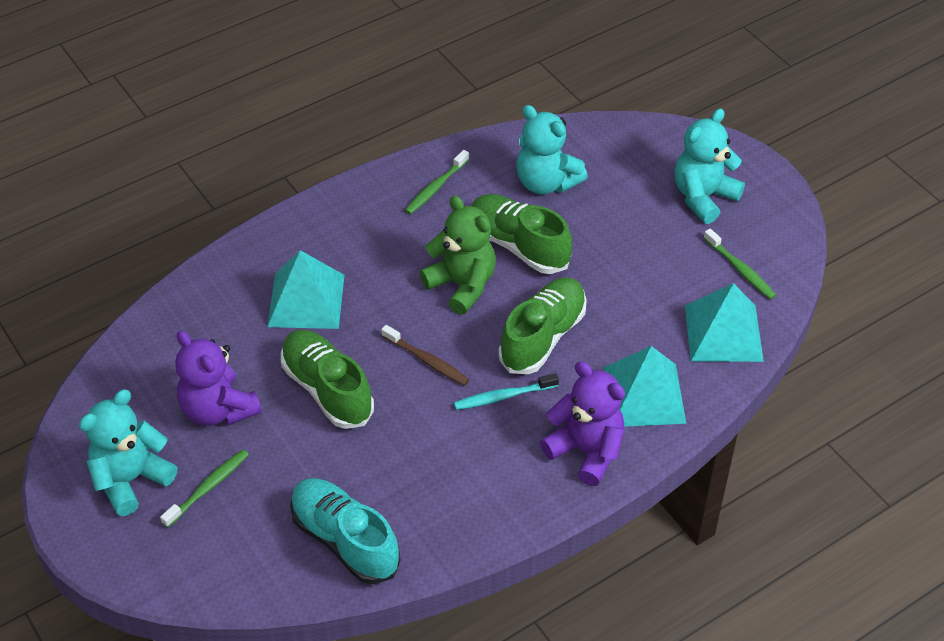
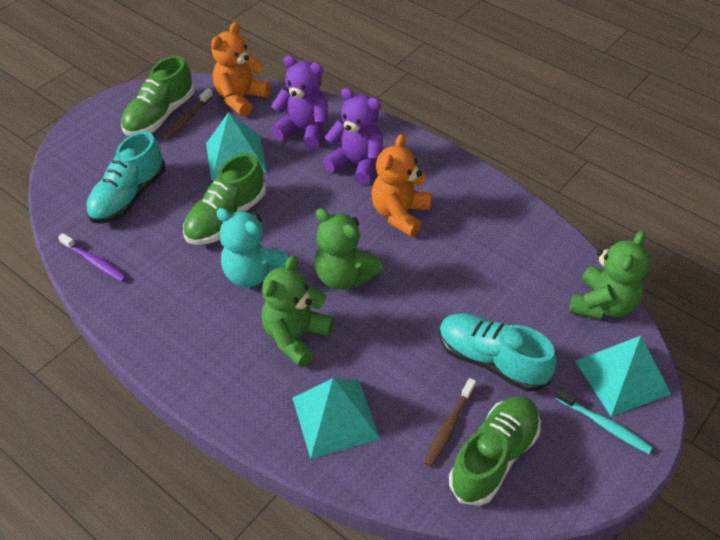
brown toothbrush: [381,325,469,386] = 1 -> [162,88,213,140] [424,378,476,467] = 2
green teddy bear: [420,195,496,315] = 1 -> [261,255,334,367] [314,208,383,289] [569,231,650,320] = 3
green toothbrush: [160,449,249,528] [405,150,469,214] [704,229,776,300] = 3 -> none = 0
orange teddy bear: none = 0 -> [211,22,271,117] [372,134,432,237] = 2
purple toothbrush: none = 0 -> [58,233,127,282] = 1
turquoise shoe: [290,478,401,584] = 1 -> [86,131,165,224] [439,314,557,391] = 2
turquoise teddy bear: [79,389,177,516] [516,105,588,194] [674,108,745,224] = 3 -> [216,208,288,287] = 1

